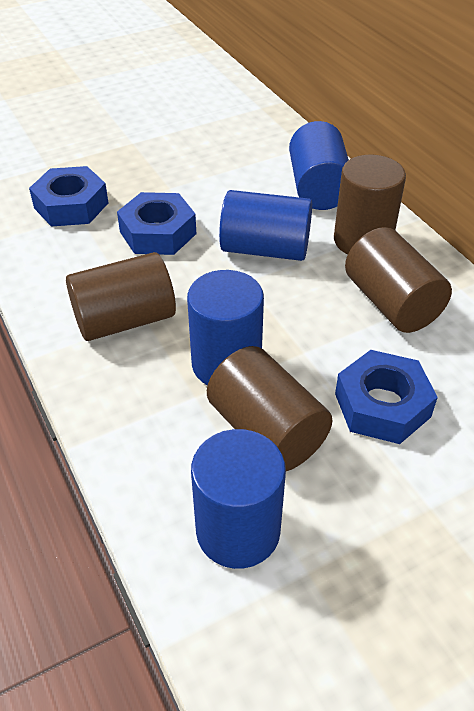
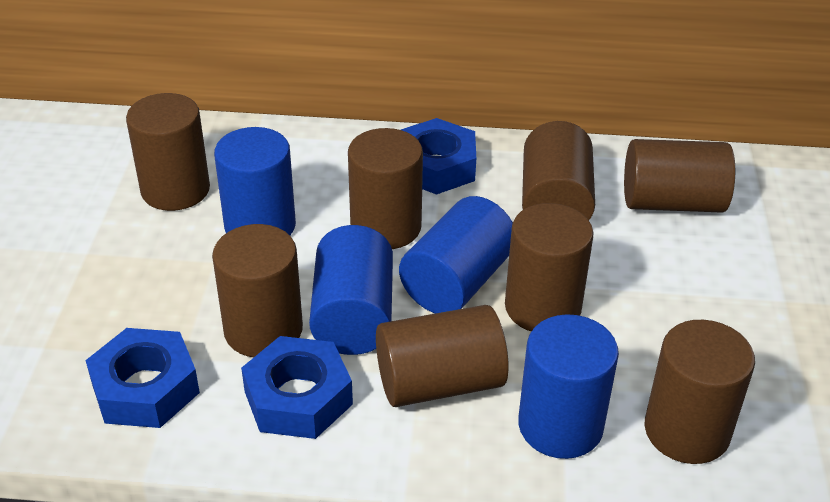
brown cylinder: [66,252,176,341] [207,346,333,471] [334,155,406,254] [345,227,452,333] = 4 -> [126,93,210,211] [212,224,303,357] [348,128,423,249] [376,305,509,407] [505,203,594,332] [522,121,595,220] [624,139,735,213] [645,320,755,464] = 8

